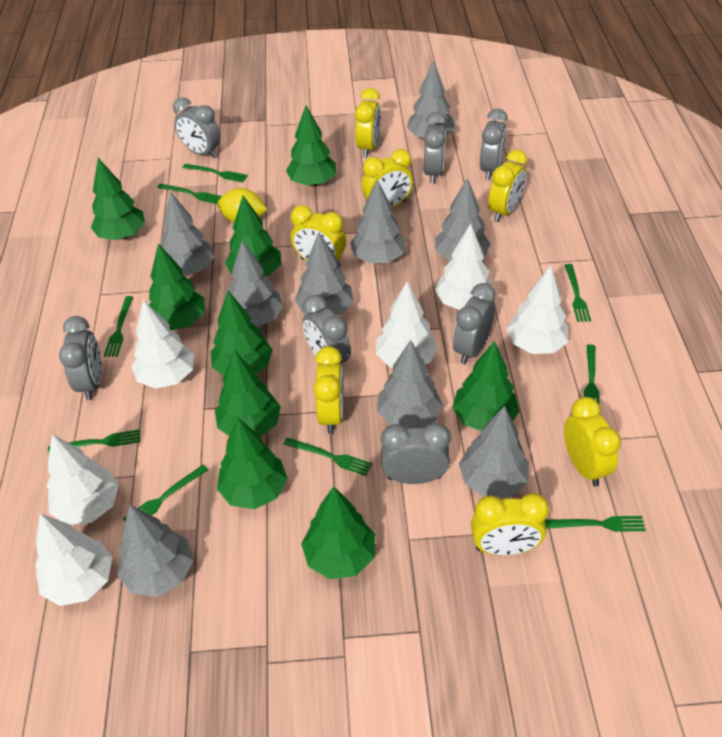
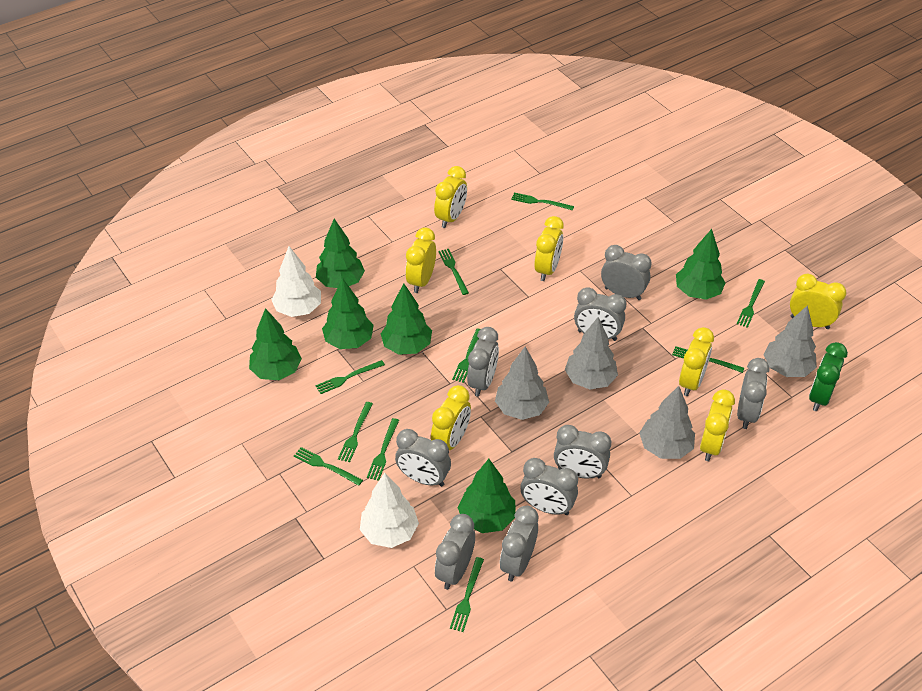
green clock: none = 0 -> [809,342,848,411] = 1
green fork: [48,429,140,454] [104,296,133,357] [123,465,208,521] [157,184,222,204] [182,164,248,182] [283,437,372,476] [545,516,646,532] [565,264,591,322] [584,344,599,404] = 9 -> [294,447,363,486] [316,360,385,394] [338,402,373,462] [367,418,399,481] [438,249,469,295] [450,557,484,632] [452,329,481,383] [511,193,574,211] [672,346,744,373] [737,279,765,328] = 10
green tree: [91,158,145,240] [149,243,205,330] [210,291,272,375] [215,350,281,437] [217,418,287,509] [225,196,281,277] [286,105,336,187] [301,486,375,579] [452,341,519,431] = 9 -> [249,308,302,380] [316,219,365,288] [322,278,374,349] [381,283,432,355] [458,459,515,533] [676,229,726,300] = 6
grey clock: [59,316,102,400] [173,97,221,158] [303,295,351,364] [381,423,451,484] [424,112,447,184] [453,283,496,364] [480,108,508,180] = 7 -> [395,429,451,487] [435,514,475,590] [467,327,499,397] [500,506,538,581] [520,458,578,515] [554,425,611,479] [574,287,626,341] [601,245,652,300] [737,358,769,429] = 9
grey tree: [117,505,194,597] [160,191,215,276] [227,241,284,327] [294,232,354,315] [350,180,406,264] [377,340,443,429] [407,60,456,138] [435,177,491,261] [459,406,529,497] = 9 -> [495,347,549,420] [565,317,618,390] [639,386,695,459] [763,305,817,377] = 4
white tree: [35,514,112,606] [47,434,119,525] [131,300,194,389] [376,281,438,368] [435,224,493,310] [507,266,568,354] = 6 -> [271,246,321,317] [360,473,419,548] = 2
yellow lemon: [217,188,268,223] = 1 -> none = 0

